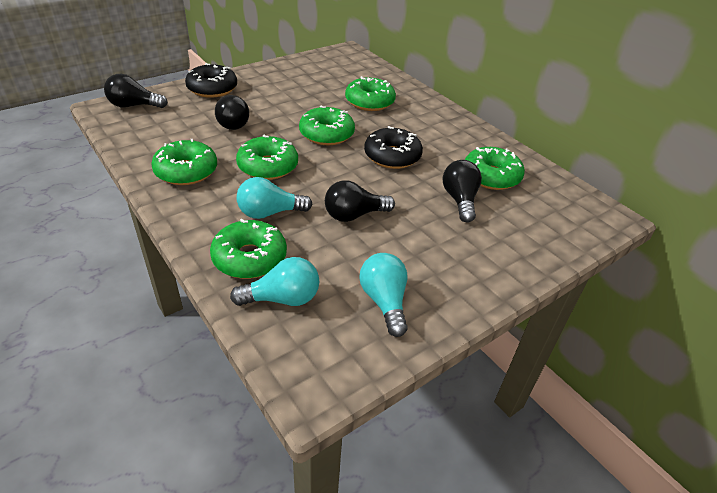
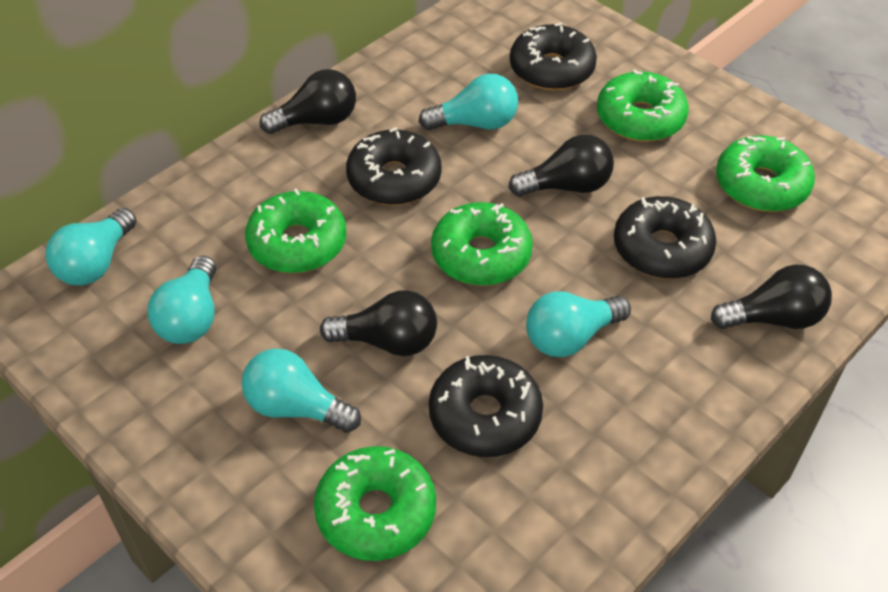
black donut: [185,63,237,98] [364,126,423,169] = 2 -> [346,127,442,205] [429,355,543,457] [510,23,597,91] [614,196,716,279] = 4
green donut: [151,139,217,185] [210,219,287,279] [236,135,298,180] [299,106,355,145] [345,76,396,111] [465,147,525,190] = 6 -> [245,189,346,273] [314,446,436,561] [431,202,533,286] [597,69,689,142] [716,136,815,212] = 5
turquoise light bulb: [230,257,320,306] [237,177,313,219] [359,253,408,337] = 3 -> [46,208,137,286] [148,256,216,344] [242,348,361,433] [419,74,518,130] [526,291,631,357] = 5

